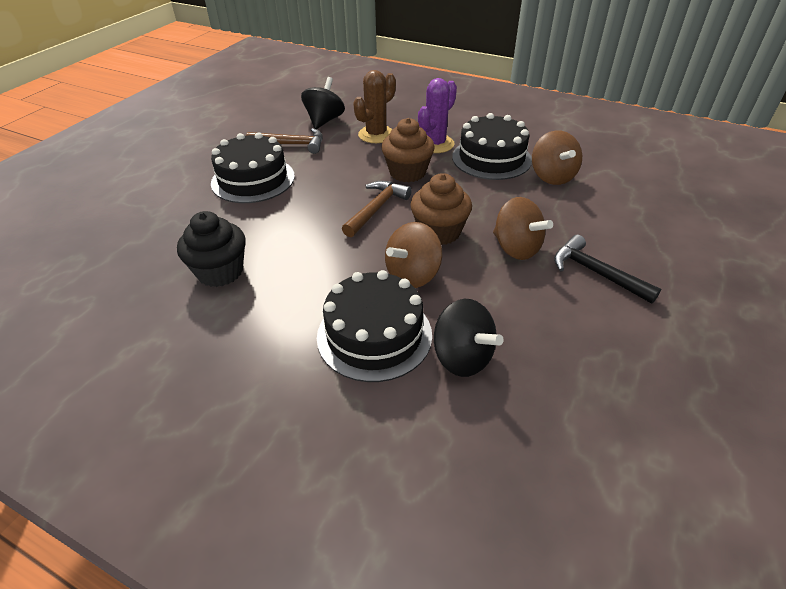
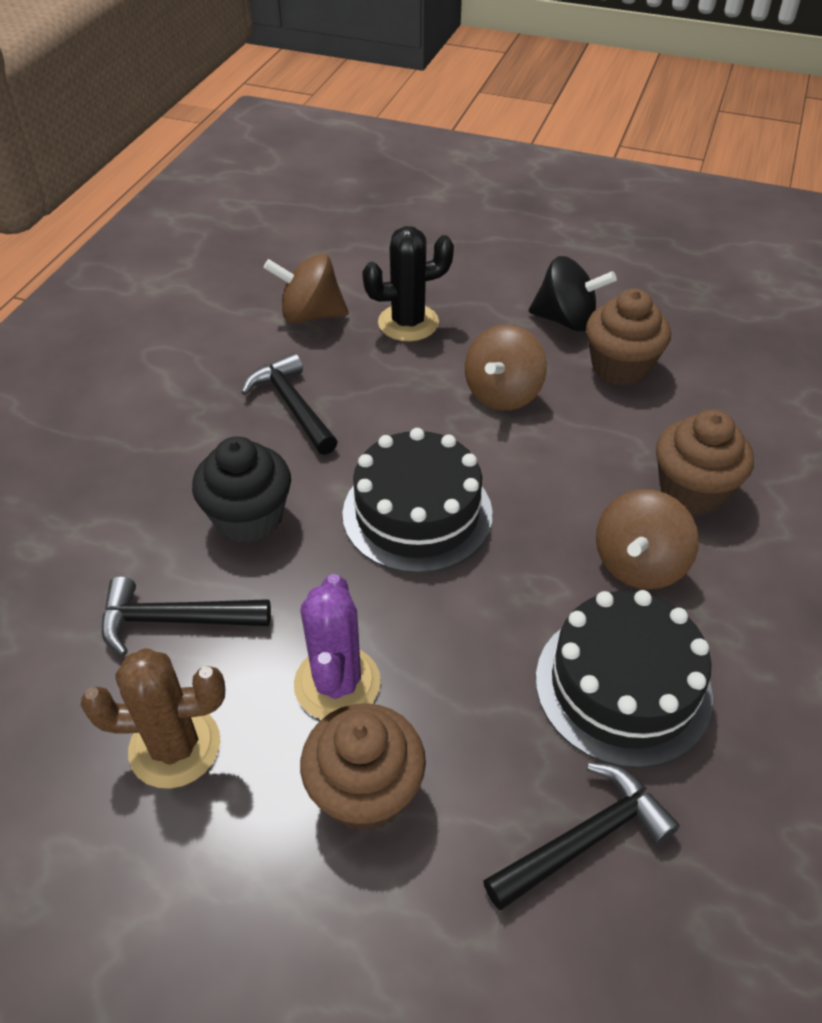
black cactus: none = 0 -> [362,226,454,341] = 1
black cake: [211,132,295,203] [317,270,432,382] [452,113,532,180] = 3 -> [343,428,493,573] [536,590,713,768] = 2
black hammer: [554,235,661,304] = 1 -> [101,576,271,656] [241,353,338,455] [483,763,680,910] = 3
black spinning top: [301,77,345,129] [434,299,504,377] = 2 -> [529,256,617,331] = 1
brown cupcake: [381,118,435,182] [410,173,472,245] = 2 -> [300,703,426,832] [586,289,671,386] [656,410,754,515] = 3
brown hammer: [246,128,323,154] [342,181,412,237] = 2 -> none = 0

